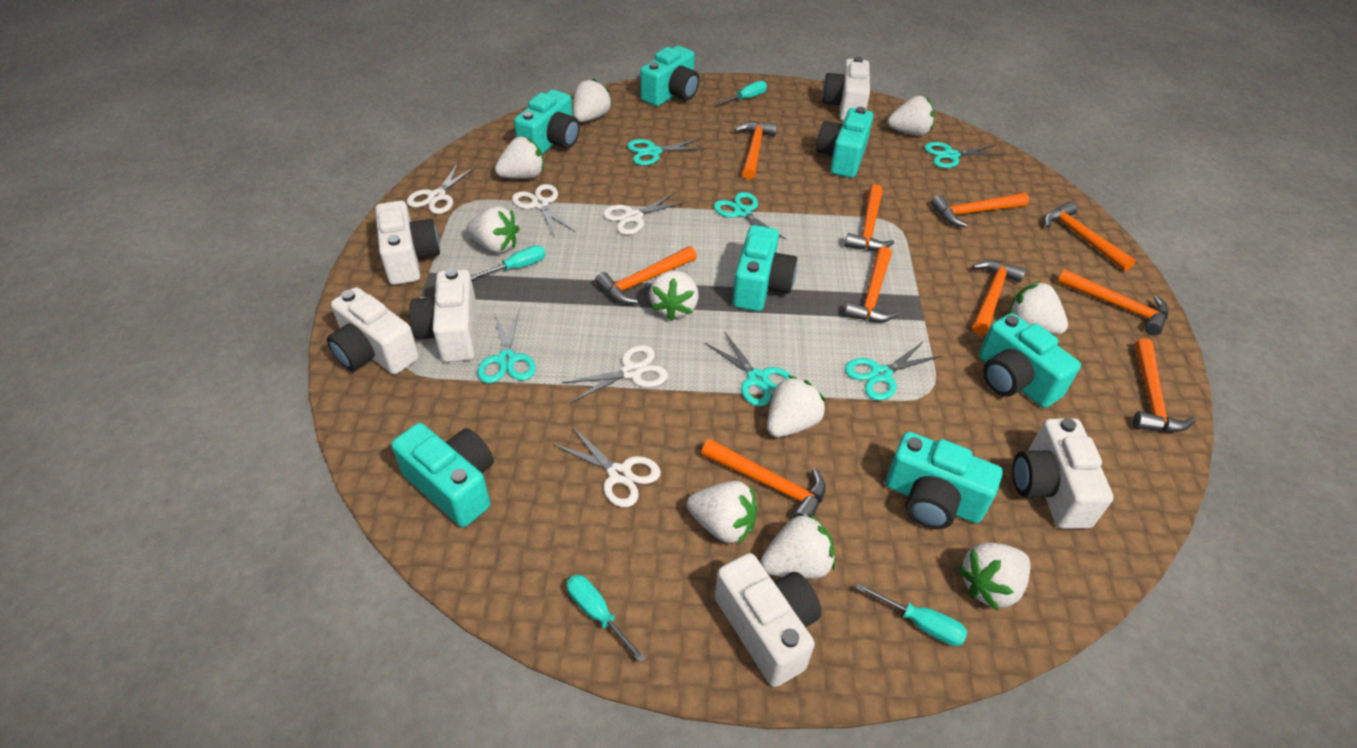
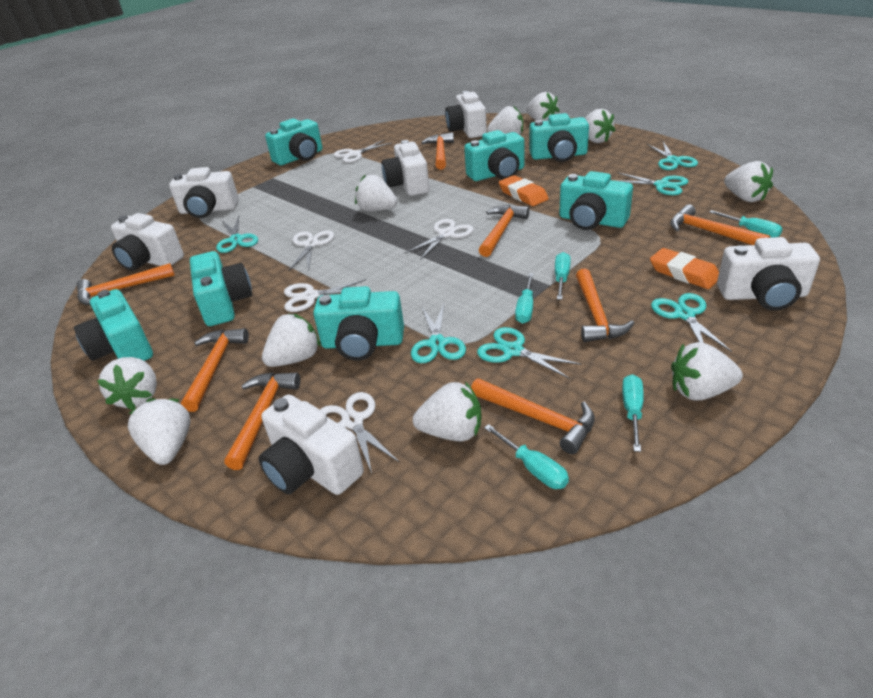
orange eraser: none = 0 -> [499,175,549,206] [650,248,719,289] = 2
orange hammer: [595,246,697,304] [701,439,826,518] [734,122,777,180] [844,246,899,323] [845,184,895,251] [931,193,1029,227] [972,260,1026,335] [1044,202,1136,271] [1058,269,1168,335] [1133,338,1195,432] = 10 -> [77,263,175,305] [181,328,249,412] [224,373,300,470] [421,132,454,170] [471,378,595,454] [479,205,529,257] [576,269,634,342] [670,204,770,245] = 8
turquoise screwdriver: [471,245,545,280] [567,575,646,663] [715,81,767,105] [856,583,967,646] = 4 -> [484,424,569,489] [515,273,534,324] [555,252,571,300] [622,374,644,452] [709,210,783,238] = 5

